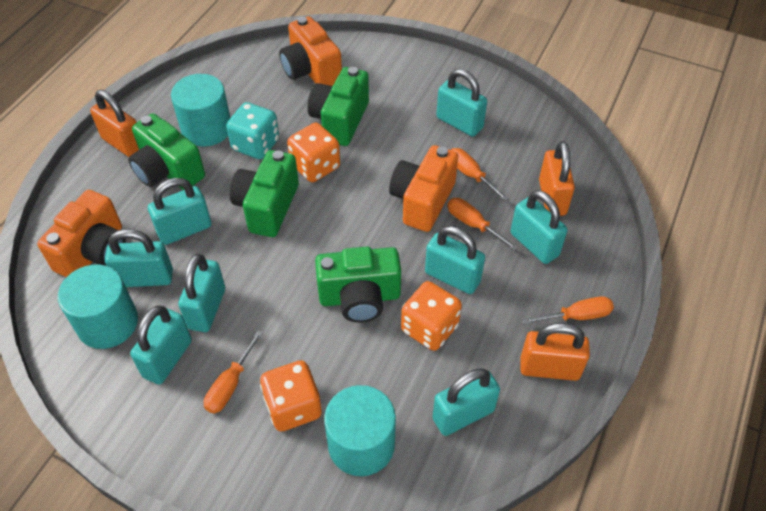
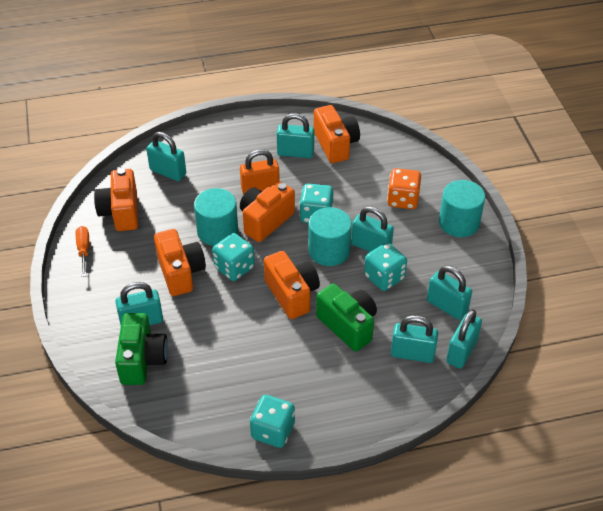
green camera: [128,113,205,190] [230,150,299,237] [308,67,369,146] [315,247,401,323] = 4 -> [115,313,168,385] [316,284,377,352] = 2
orange camera: [37,190,126,277] [279,16,342,86] [389,145,458,232] = 3 -> [94,168,138,231] [154,229,206,296] [240,181,295,242] [264,251,320,319] [314,105,360,163] = 5
orange dice: [260,360,322,432] [287,123,340,182] [401,281,462,351] = 3 -> [387,168,421,209] = 1
orange padlock: [90,90,139,157] [520,323,590,381] [539,141,575,216] = 3 -> [240,149,280,195] = 1
orange screwdriver: [204,330,263,414] [447,198,518,251] [451,148,509,201] [522,296,614,325] = 4 -> [76,226,89,277] = 1
turquoise dice: [226,102,279,159] = 1 -> [212,233,255,281] [250,395,295,448] [300,184,333,223] [364,243,407,291] = 4
turquoise padlock: [105,229,173,287] [130,306,192,385] [148,178,212,245] [178,254,225,332] [425,226,485,294] [432,368,500,436] [436,69,487,137] [510,190,567,264] = 8 -> [115,282,163,325] [146,132,186,181] [277,113,314,158] [351,206,394,252] [391,315,438,363] [427,266,472,320] [446,309,482,369] = 7

